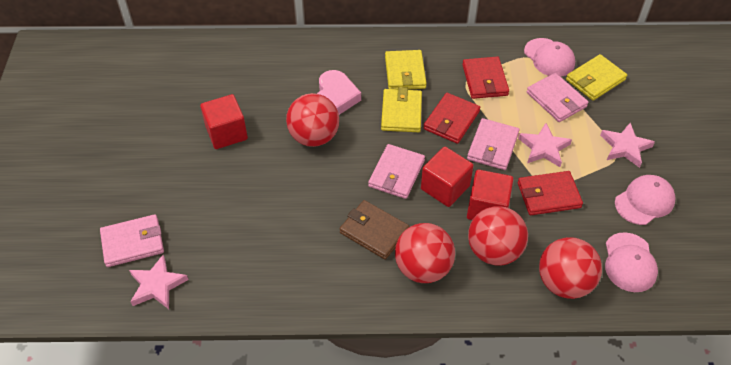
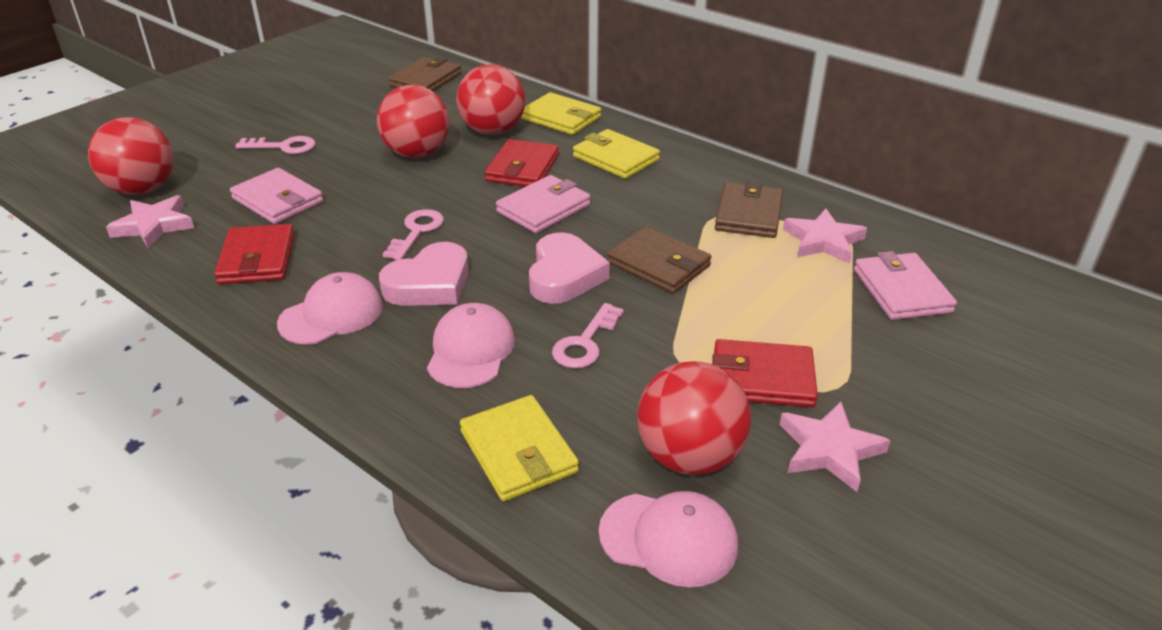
brown wallet: [340,200,409,260] = 1 -> [388,57,461,91] [607,226,712,294] [715,181,783,238] = 3
pink heart: [317,70,361,115] = 1 -> [379,242,469,306] [529,232,610,304] = 2
pink key: none = 0 -> [235,136,315,154] [383,209,444,260] [552,303,624,368] = 3
pink wallet: [100,214,164,267] [368,144,425,199] [467,118,520,170] [527,73,589,122] = 4 -> [230,168,323,224] [496,175,591,233] [854,251,957,320] = 3
red cube: [200,94,248,149] [421,147,474,207] [467,169,514,220] = 3 -> none = 0

